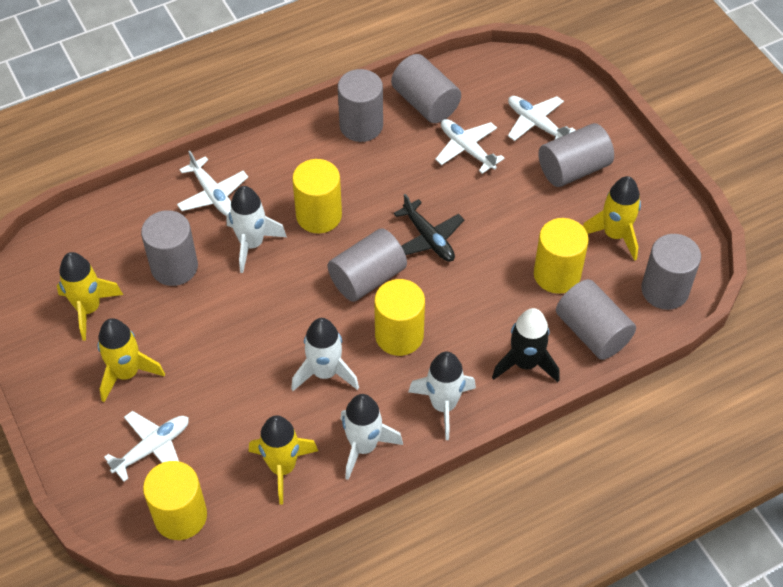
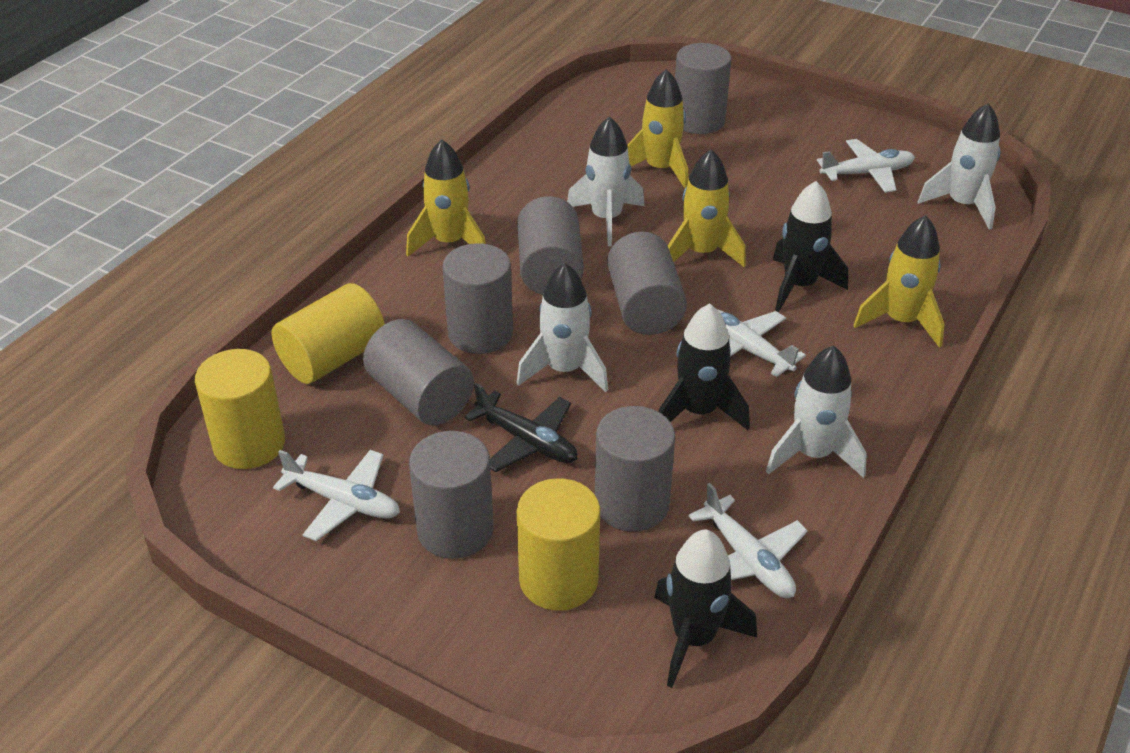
black rocket: [492,308,560,382] = 1 -> [654,529,757,688] [658,303,750,430] [773,181,848,312] = 3
yellow cylinder: [143,461,207,540] [292,159,342,233] [374,279,425,356] [534,218,589,294] = 4 -> [195,349,285,469] [272,283,385,384] [517,478,600,611] = 3

